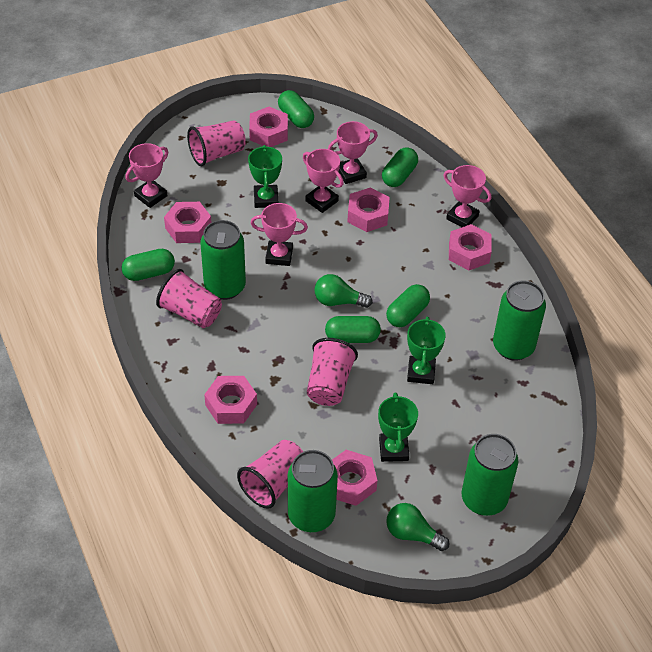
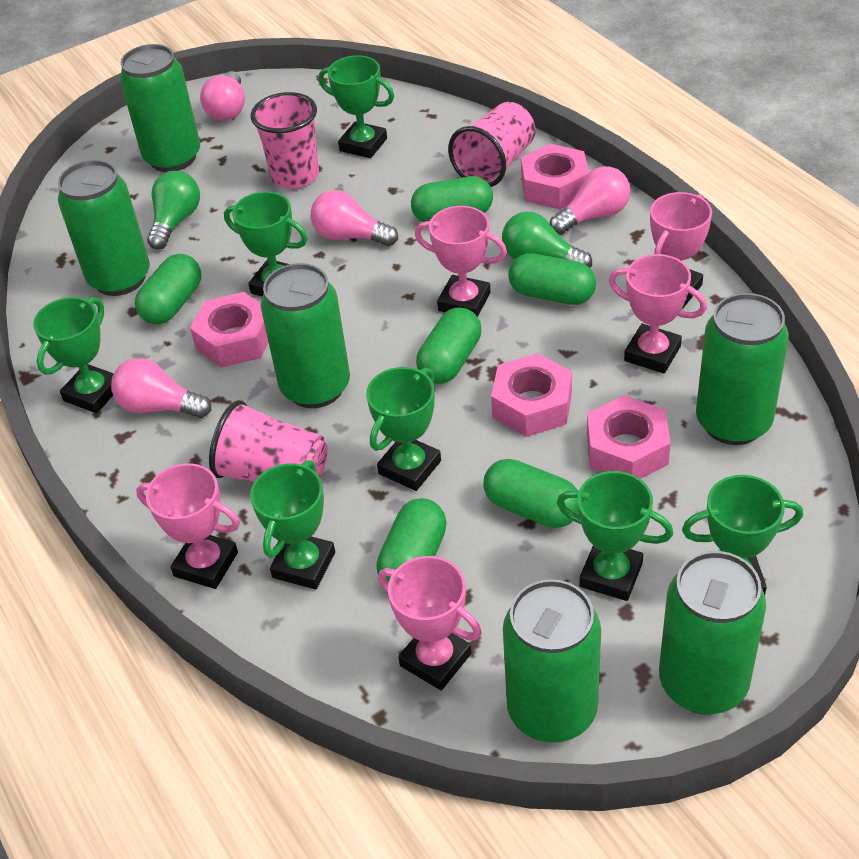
green can: [200,220,246,300] [288,450,338,532] [462,434,518,516] [493,281,546,361] = 4 -> [58,160,150,296] [120,44,200,172] [260,263,350,408] [503,579,601,743] [659,551,766,714] [696,293,789,445] = 6
green capsule: [122,249,175,281] [278,90,314,128] [325,316,381,343] [382,147,418,187] [386,284,430,327] = 5 -> [135,254,201,324] [377,498,447,582] [411,176,493,222] [416,307,482,384] [483,459,578,528] [508,253,596,305] = 6
green trophy: [248,145,282,208] [378,392,418,462] [407,317,446,384] = 3 -> [33,297,114,413] [224,191,308,297] [250,460,335,589] [319,55,394,158] [366,367,441,491] [557,471,673,601] [682,475,803,595] = 7
pink cup: [156,269,222,328] [187,120,246,166] [237,440,303,509] [307,338,358,406] = 4 -> [209,400,328,482] [251,92,319,189] [448,102,536,187] = 3
pink light bulb: none = 0 -> [111,358,211,418] [200,71,245,121] [311,190,398,246] [550,166,630,235] = 4
pink nut: [164,202,212,243] [204,376,257,424] [249,107,288,147] [332,450,378,506] [347,187,390,232] [449,224,492,270] = 6 -> [190,292,269,368] [491,353,572,437] [521,144,589,209] [587,395,671,479] = 4

